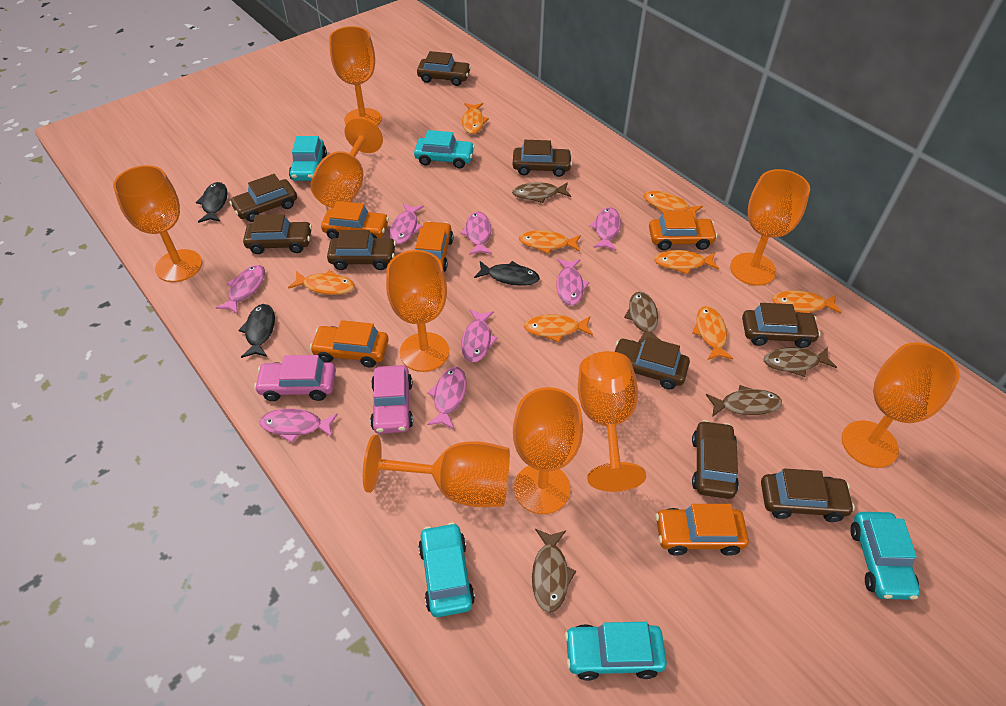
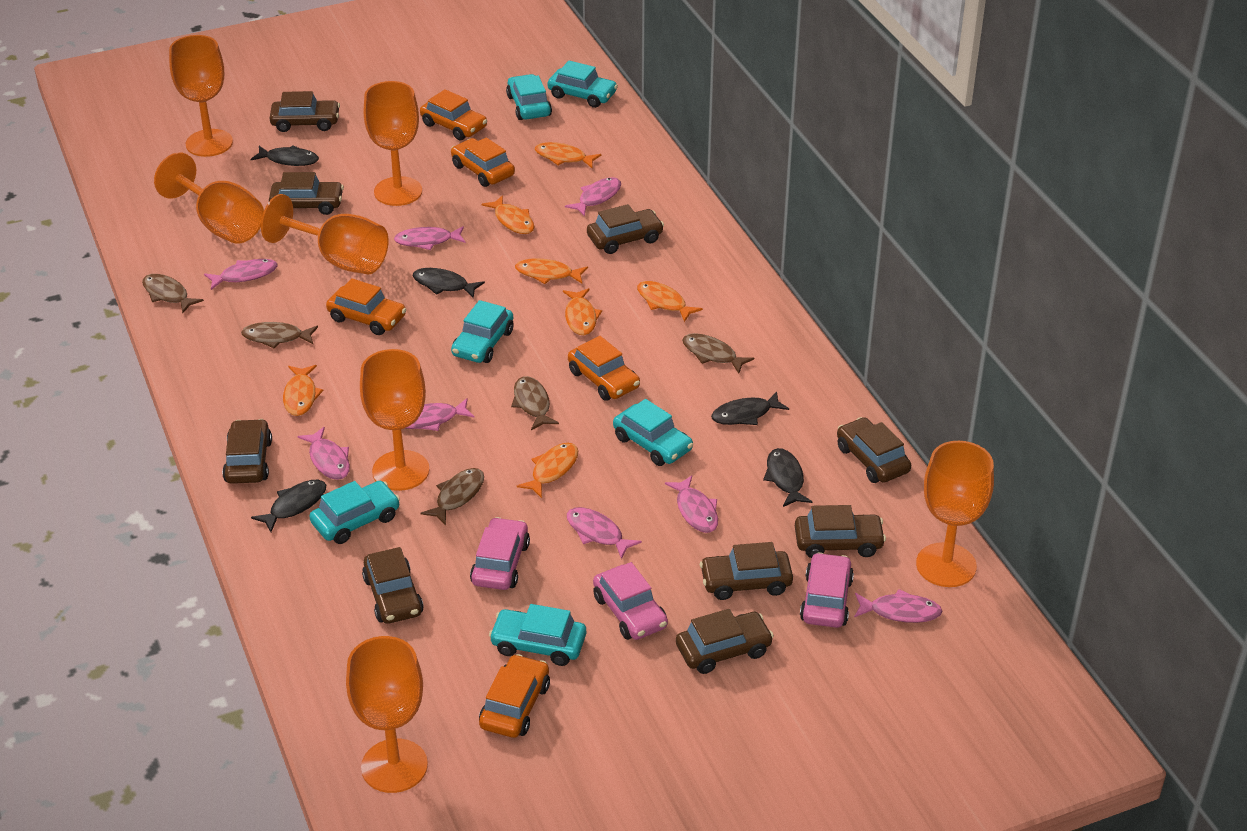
black fish: [196,182,228,223] [238,304,275,358] [474,261,540,286] = 3 -> [251,145,319,166] [251,480,326,532] [413,268,485,299] [711,391,789,425] [763,448,812,507] = 5
orange fish: [288,270,355,295] [462,103,489,134] [519,230,581,254] [524,314,593,342] [643,191,703,219] [654,250,719,274] [692,306,733,360] [772,290,842,313] = 8 -> [283,365,323,416] [481,195,534,234] [515,258,588,284] [517,443,578,498] [535,142,602,168] [563,288,602,335] [637,281,703,322] = 7
orange goblet: [113,165,202,282] [310,118,383,208] [329,26,382,126] [363,435,510,507] [386,250,449,372] [513,387,583,514] [578,351,646,492] [730,169,810,286] [842,342,960,468] = 9 -> [154,153,264,244] [169,35,233,157] [261,194,389,275] [346,636,428,793] [360,349,429,491] [364,81,422,206] [916,441,994,587] = 7
pink car: [254,355,336,401] [370,365,413,434] = 2 -> [470,517,530,590] [593,562,668,640] [800,552,854,628] = 3
turquoise car: [289,136,327,181] [414,130,475,168] [418,522,475,617] [565,622,667,681] [850,512,920,600] = 5 -> [309,481,400,544] [451,300,514,363] [489,604,586,666] [506,74,552,120] [548,61,618,108] [613,399,693,466] = 6

